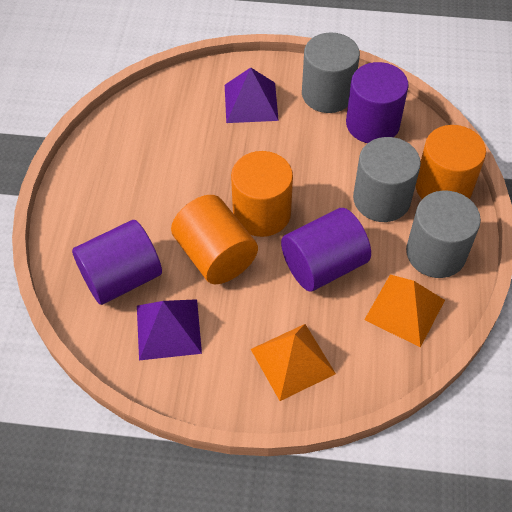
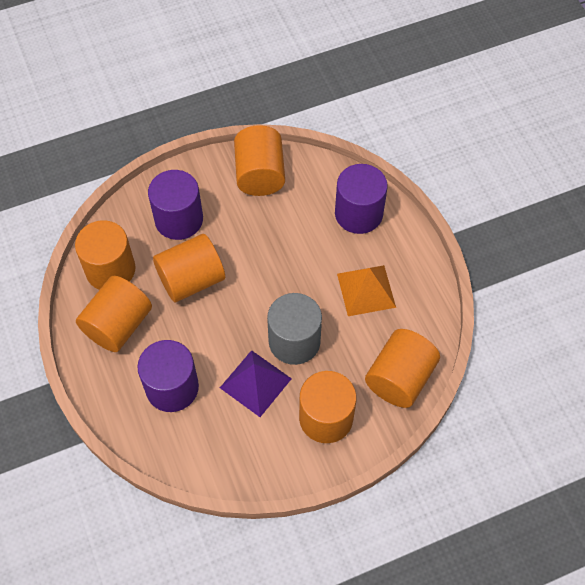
grey cylinder: [302,33,360,113] [353,137,421,222] [406,190,481,278] = 3 -> [267,293,322,365] = 1
orange cylinder: [171,195,258,284] [231,151,293,237] [415,125,486,199] = 3 -> [75,220,136,290] [76,276,152,352] [153,234,225,302] [234,125,285,196] [299,371,356,443] [365,329,440,408] = 6
orange pyramid: [251,324,336,401] [364,275,445,347] = 2 -> [337,265,396,316] = 1
purple pyramid: [137,299,202,360] [225,67,279,123] = 2 -> [220,350,292,417] = 1

